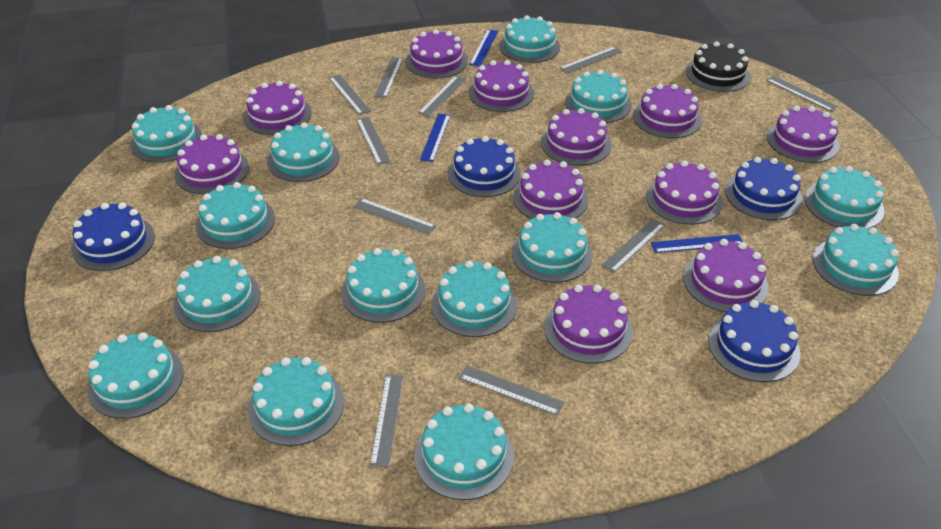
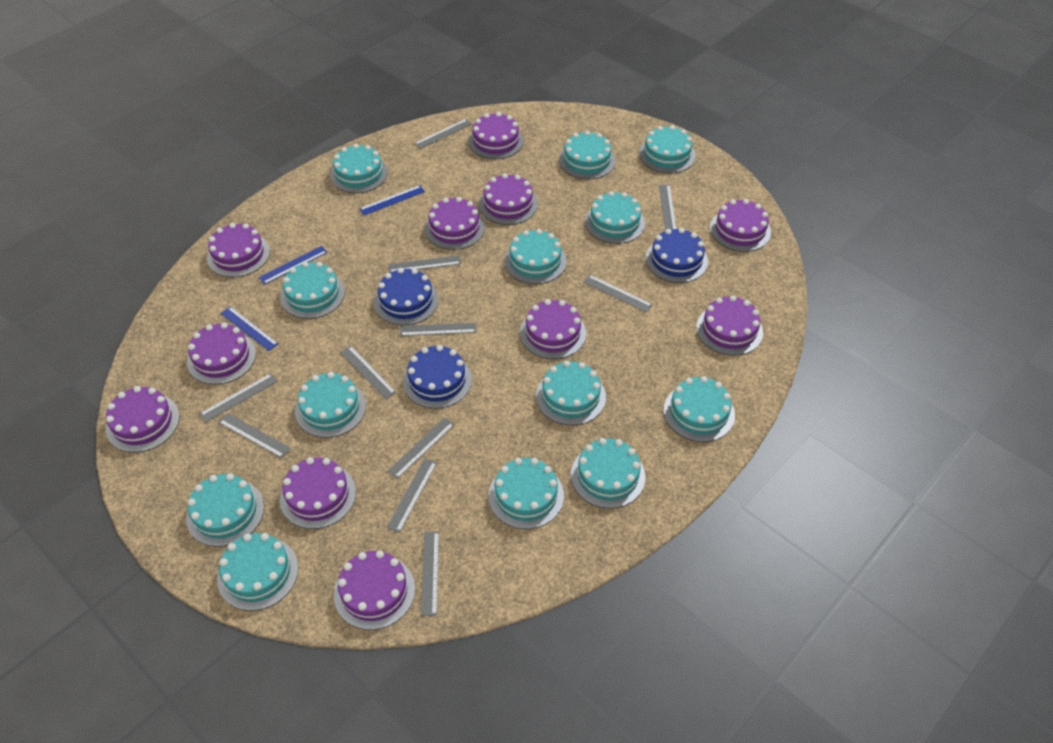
black cake: [686,41,751,92] = 1 -> none = 0
blue cake: [71,202,155,271] [448,136,521,197] [708,300,800,382] [725,157,802,220] = 4 -> [374,268,439,326] [403,345,472,409] [645,228,708,283] = 3
grey ruler: [329,75,371,115] [354,198,436,235] [356,117,391,165] [370,375,403,467] [374,57,403,98] [419,76,466,117] [459,366,564,416] [560,47,622,73] [602,219,665,273] [766,75,838,111] = 10 -> [200,373,278,422] [218,413,291,458] [340,346,396,399] [387,458,437,533] [388,256,461,273] [388,418,455,479] [400,323,476,336] [414,119,472,149] [421,531,439,616] [583,275,653,312] [659,185,677,231] = 11
turquoise cake: [87,332,184,419] [130,105,202,163] [173,256,261,332] [196,182,275,249] [248,357,344,446] [267,122,340,182] [341,248,426,323] [414,403,514,500] [432,261,517,337] [499,15,560,63] [512,212,593,283] [565,70,632,123] [805,166,884,229] [813,224,899,296] = 14 -> [186,473,264,547] [217,533,298,611] [280,262,345,319] [295,372,366,438] [330,144,388,193] [489,458,564,529] [504,229,567,284] [536,361,606,425] [559,131,616,179] [571,438,645,508] [585,191,645,244] [639,125,696,173] [664,376,735,442] = 13

